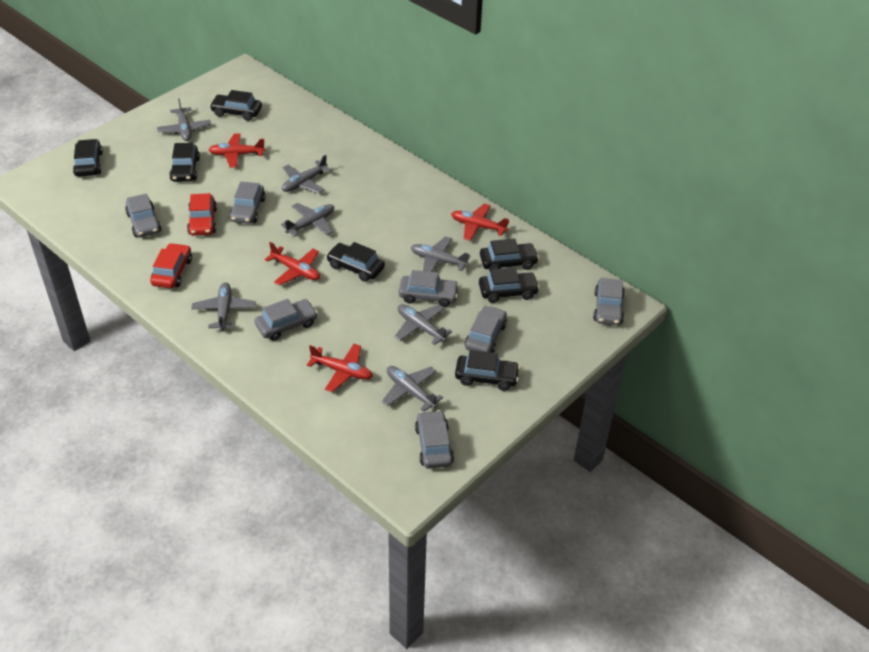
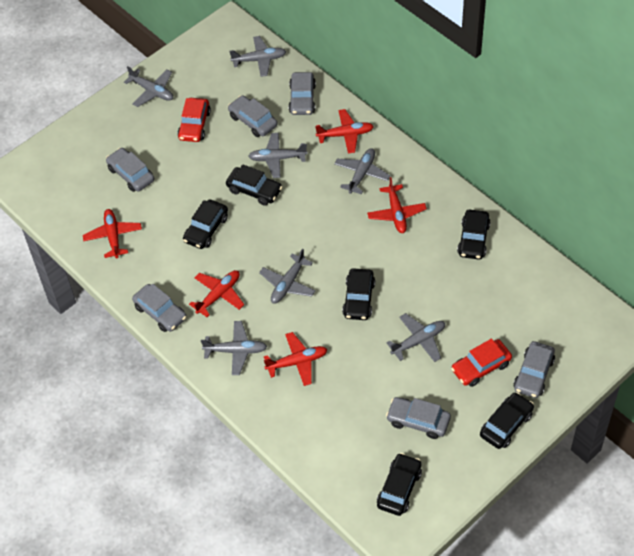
black car: [73,139,103,177] [169,143,200,182] [210,90,262,121] [326,242,385,282] [455,350,520,391] [479,267,540,303] [480,238,539,271] = 7 -> [183,200,228,249] [226,165,282,206] [342,268,375,320] [377,453,422,516] [457,210,491,260] [480,392,534,449] = 6
grey car: [125,194,161,237] [229,182,265,224] [254,299,318,341] [399,270,459,307] [415,410,454,469] [465,305,507,353] [593,278,625,325] = 7 -> [106,148,154,192] [132,284,187,332] [228,95,278,137] [289,72,316,115] [386,397,451,439] [514,341,555,398] = 6
red plane: [209,134,266,168] [265,242,320,286] [307,344,373,392] [451,204,509,241] = 4 -> [83,209,142,258] [189,270,244,317] [264,332,328,386] [315,109,374,153] [367,177,427,233] = 5

